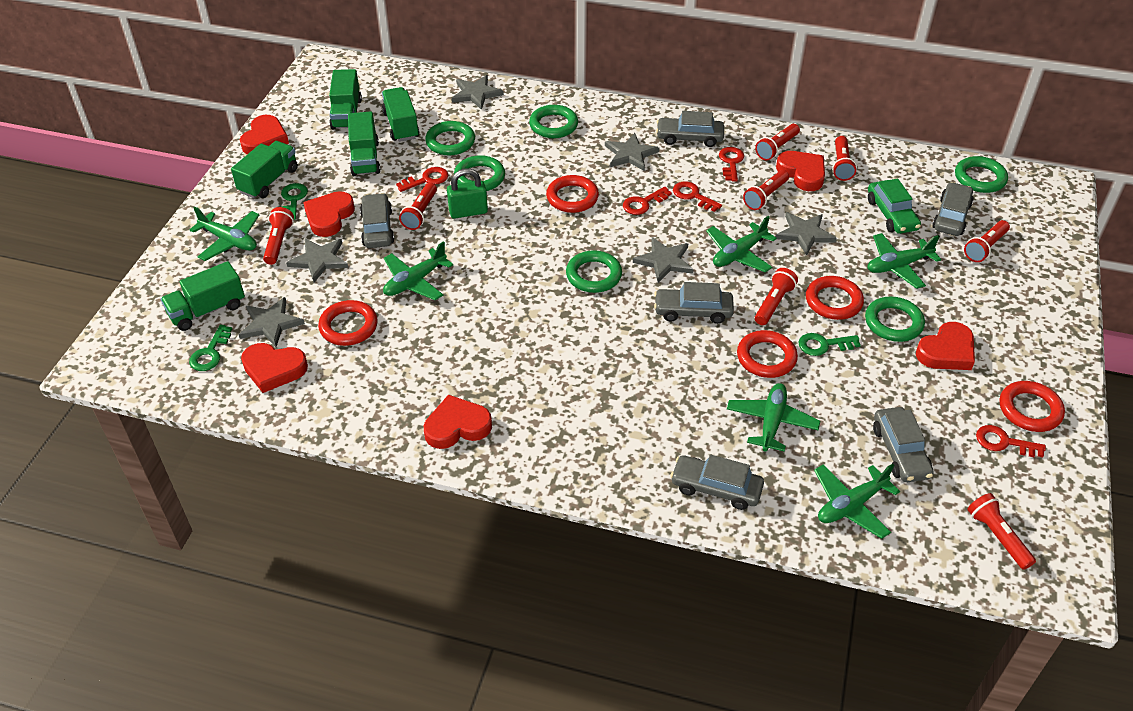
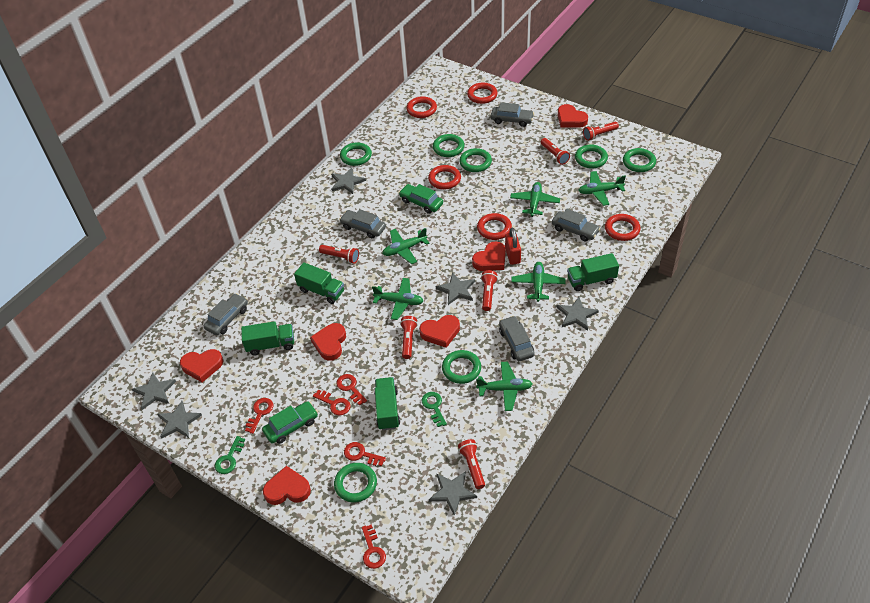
green car: [868,179,921,234] = 1 -> [262,401,318,444] [399,184,443,214] = 2
green key: [189,325,232,371] [281,183,308,220] [798,333,861,356] = 3 -> [215,436,245,474] [422,392,447,427] = 2
green padlock: [447,168,488,219] = 1 -> none = 0
green ring: [425,121,475,155] [454,155,505,191] [529,105,578,138] [566,250,622,293] [865,296,925,342] [955,156,1008,193] = 6 -> [334,463,377,502] [340,142,372,166] [433,134,465,157] [442,350,481,384] [459,148,492,172] [575,144,608,169] [623,148,656,172] = 7
green truck: [161,261,245,331] [231,141,298,198] [329,69,362,130] [348,111,381,176] [382,87,420,142] = 5 -> [241,321,294,355] [294,262,344,304] [374,377,400,430] [567,253,619,291] = 4
grey car: [360,193,395,248] [654,282,734,324] [656,111,724,147] [670,455,764,510] [873,407,934,482] [932,182,973,236] = 6 -> [204,293,248,335] [339,209,386,238] [491,102,534,127] [499,316,535,361] [552,209,601,241] = 5
red flashlight: [263,207,294,265] [399,183,437,230] [743,170,789,210] [755,124,800,161] [755,268,798,325] [832,136,857,181] [964,220,1010,262] [967,493,1036,570] = 8 -> [319,245,359,264] [400,316,418,359] [458,439,485,489] [481,270,498,311] [541,138,570,165] [583,122,619,141] = 6
red padlock: none = 0 -> [505,227,521,265] = 1

